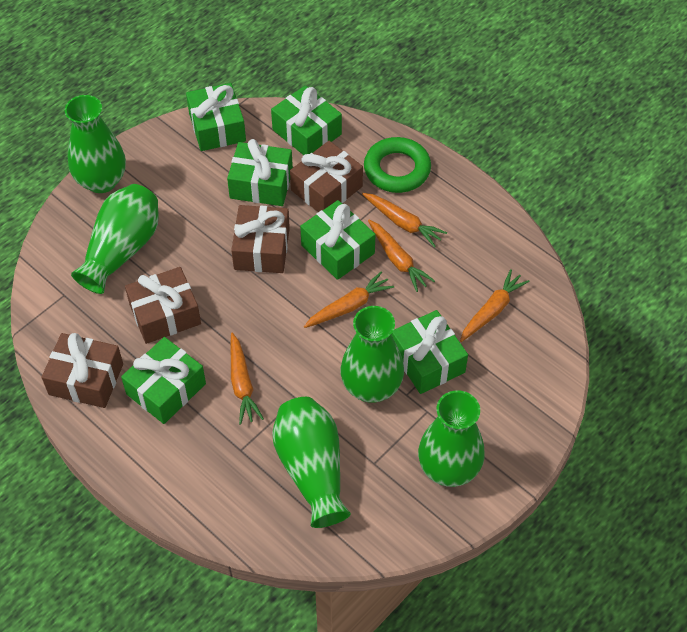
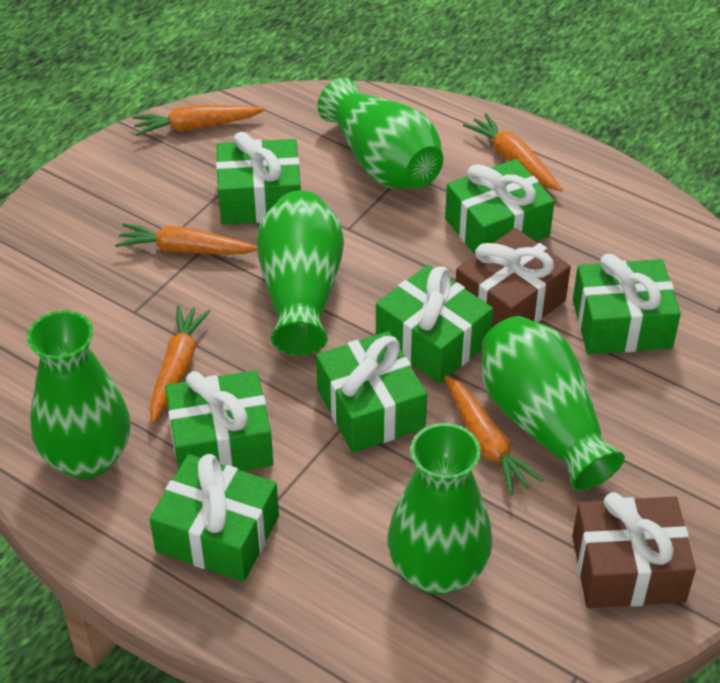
brown gift: [41,333,123,408] [125,267,201,344] [231,205,290,273] [290,141,363,212] = 4 -> [456,228,571,327] [572,492,696,608] = 2
green gift: [121,337,206,424] [186,83,246,151] [227,139,293,206] [271,85,342,155] [300,200,375,280] [391,310,468,394] = 6 -> [150,454,279,582] [165,370,273,471] [216,132,301,224] [316,331,427,453] [376,265,493,383] [445,159,554,255] [573,254,681,354] = 7
green ring: [364,137,431,193] = 1 -> none = 0

